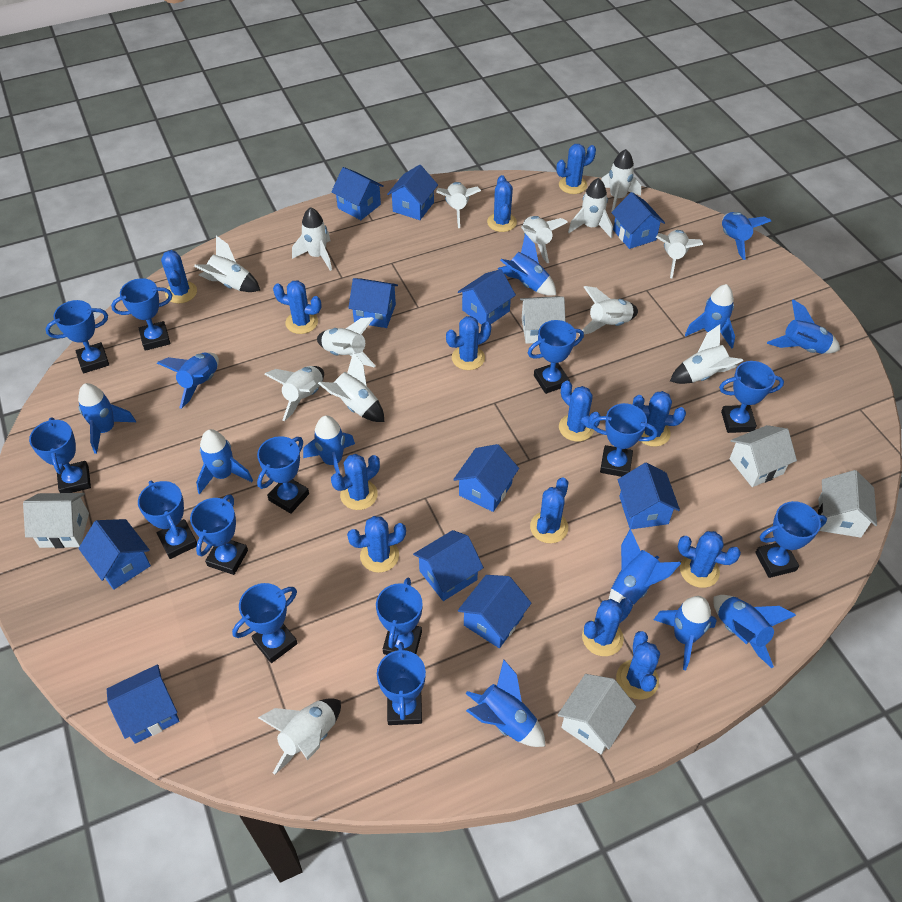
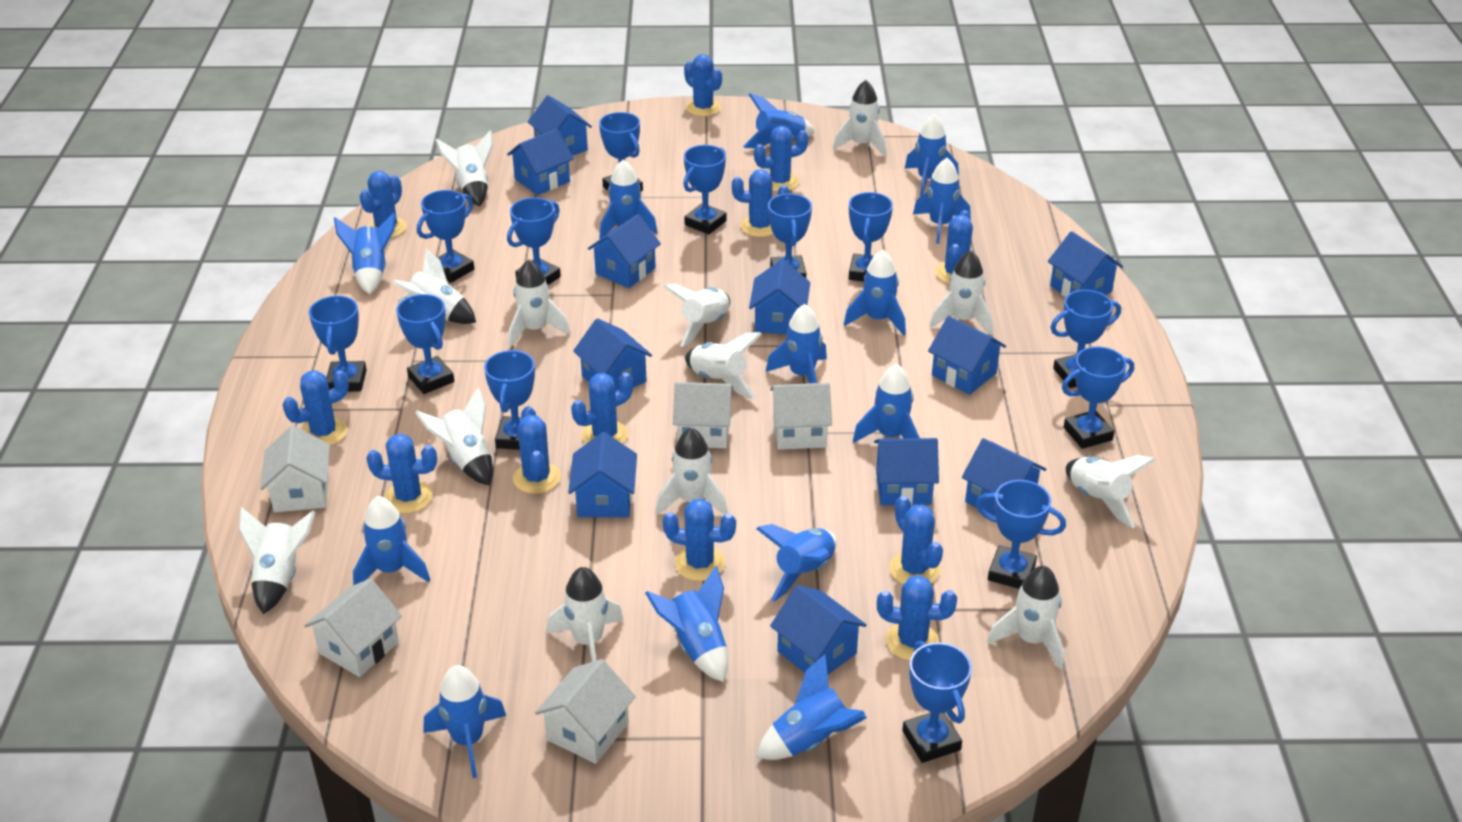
blue cactus: [161,250,197,304] [273,280,321,334] [331,454,380,510] [347,516,406,573] [446,316,491,370] [487,175,517,232] [530,478,568,543] [556,144,596,194] [559,381,600,442] [582,598,633,656] [616,631,660,700] [633,391,686,447] [678,531,741,588] = 13 -> [283,370,349,446] [360,171,407,238] [366,434,437,514] [513,406,561,494] [571,373,633,444] [663,499,736,581] [684,54,722,117] [732,169,790,237] [754,126,808,192] [877,575,957,661] [889,496,943,585] [935,210,973,284] = 12
blue rocket: [78,383,136,454] [157,352,219,409] [196,429,253,494] [303,415,355,474] [465,660,546,747] [498,234,556,296] [609,529,681,605] [654,596,717,670] [685,284,735,349] [713,595,796,668] [722,212,771,260] [767,299,840,354] = 12 -> [334,213,396,295] [353,496,430,585] [424,665,506,778] [599,160,658,239] [645,566,728,682] [743,93,815,148] [756,524,837,602] [756,654,867,760] [766,304,827,384] [844,250,906,336] [853,364,920,443] [904,114,959,197] [913,158,971,244] = 13

